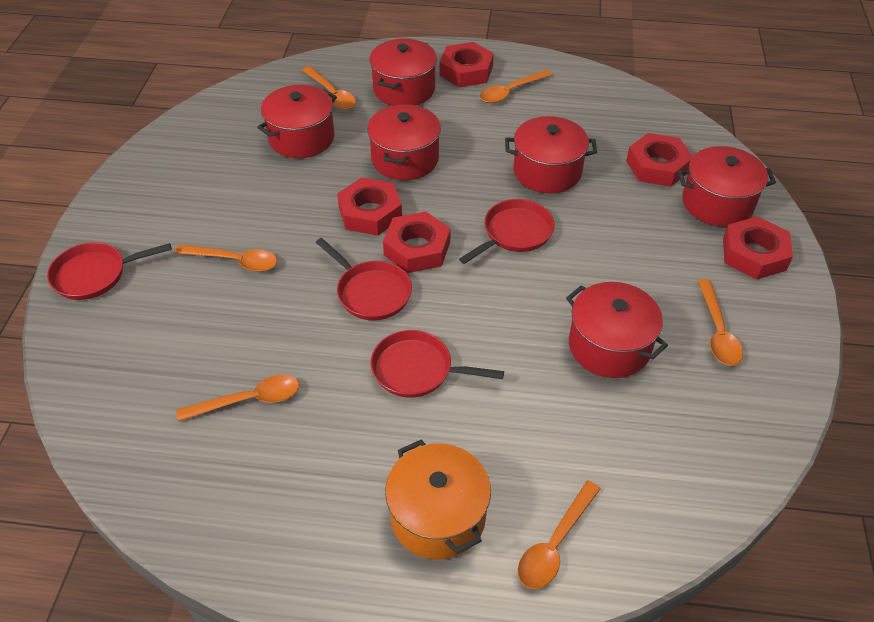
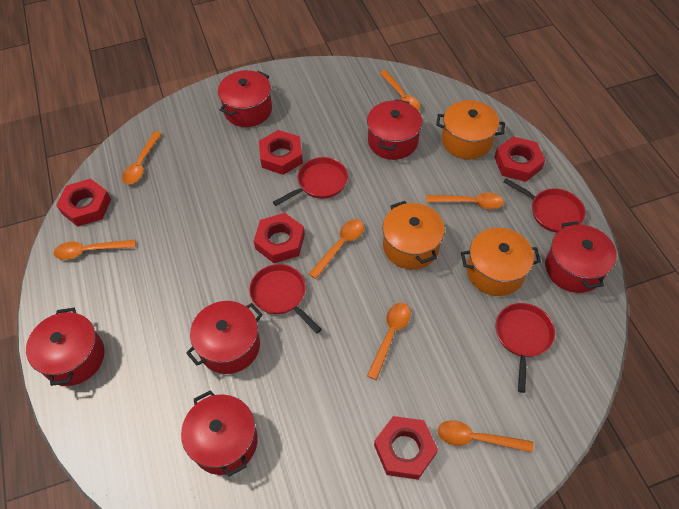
orange pot: [385,440,491,559] = 1 -> [383,201,445,270] [436,100,505,160] [461,228,541,296] = 3
orange spoon: [175,245,277,272] [176,375,299,422] [302,66,356,110] [480,70,552,103] [518,481,601,589] [698,279,743,366] = 6 -> [54,240,135,260] [122,131,162,184] [309,219,364,279] [367,303,411,380] [380,70,420,111] [426,193,504,209] [438,420,533,453] = 7

